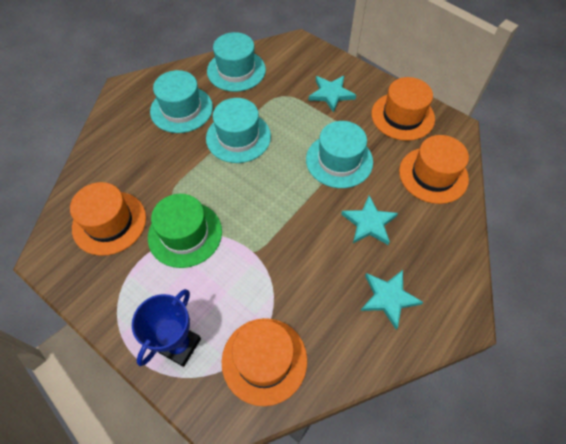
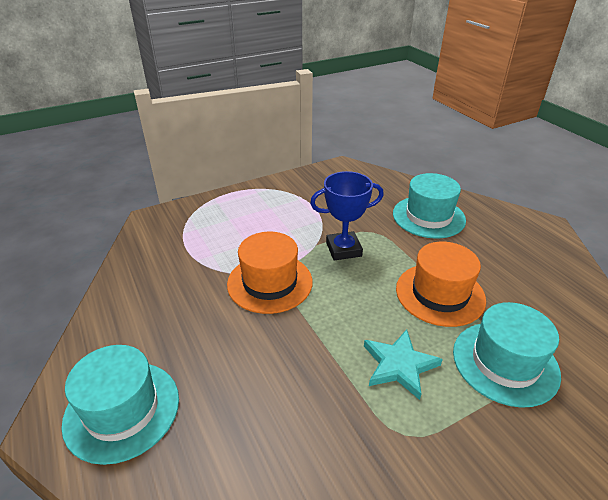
green hat: [148,194,222,268] = 1 -> none = 0
orange hat: [70,182,146,256] [222,318,307,406] [371,77,435,141] [399,135,469,204] = 4 -> [227,232,313,314] [396,242,486,327] = 2
turquoise hat: [150,70,213,133] [206,98,271,163] [207,32,266,92] [306,121,373,188] = 4 -> [62,345,179,465] [393,173,466,239] [453,302,561,408] = 3
turquoise star: [309,76,356,113] [341,196,398,245] [361,270,423,329] = 3 -> [364,329,443,400] = 1

